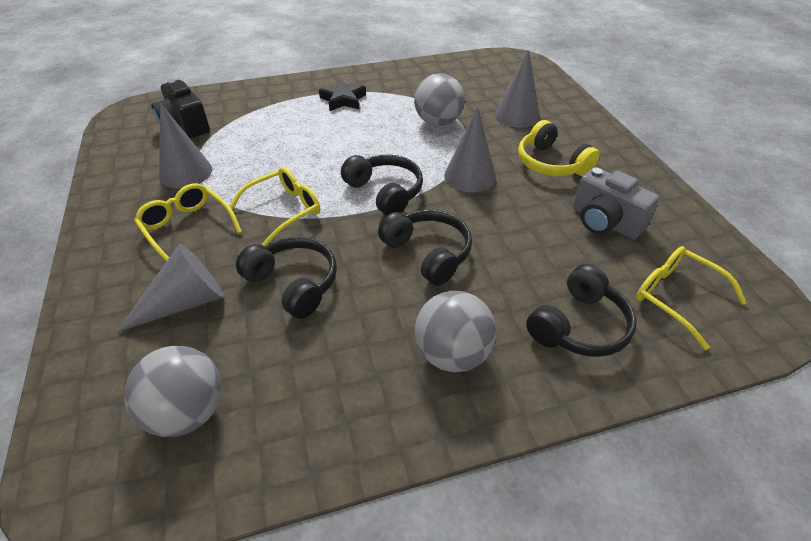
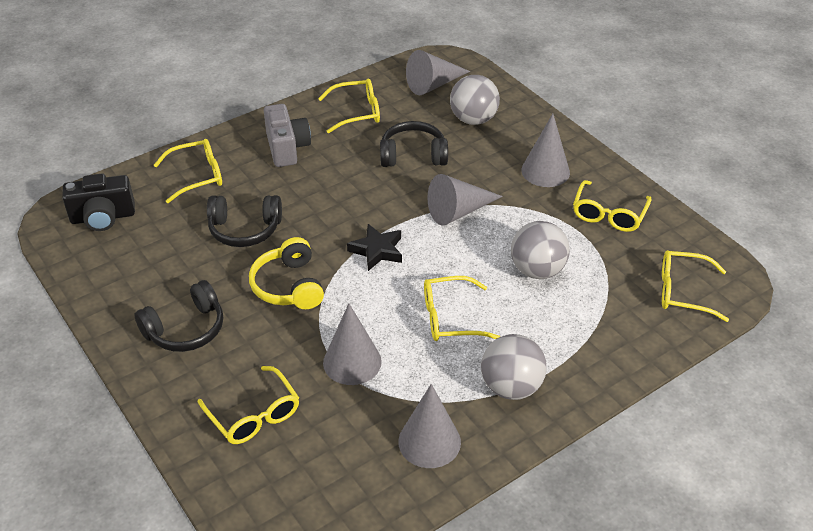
black headphones: [236,237,337,319] [341,155,423,216] [378,210,472,286] [526,264,637,357] = 4 -> [135,280,223,352] [207,195,282,247] [380,121,448,167] = 3
grey cone: [116,244,224,333] [159,103,212,188] [444,107,496,193] [495,50,540,128] = 4 -> [323,304,382,385] [398,384,461,468] [406,50,470,95] [428,174,503,226] [521,114,570,187] = 5
yellow glasses: [134,183,242,261] [230,167,320,247] [636,246,747,350] = 3 -> [154,139,222,203] [198,366,299,444] [318,79,380,133] [424,276,500,341] [573,180,652,232] [662,250,729,322] = 6

